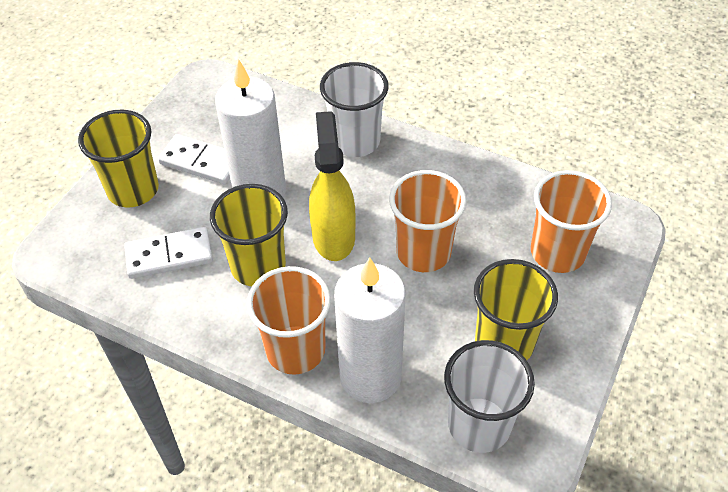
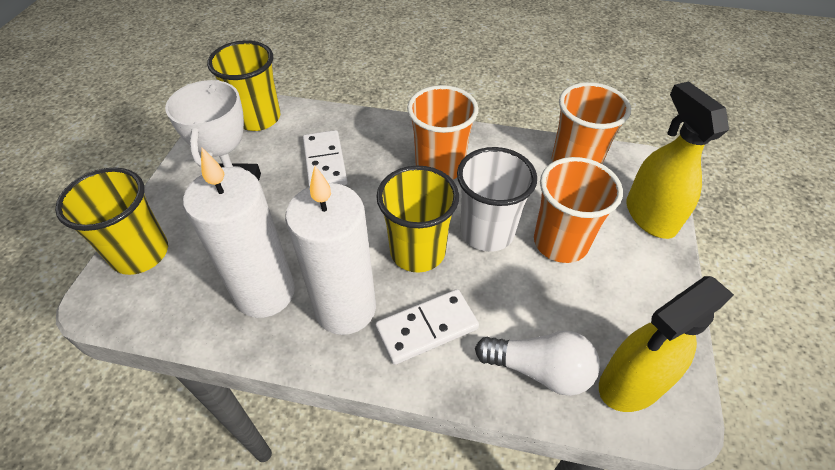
white cup: [320,62,389,157] [444,340,535,453] = 2 -> [457,147,537,252] = 1
white light bulb: none = 0 -> [475,331,600,396] = 1
white trophy: none = 0 -> [165,80,261,180] = 1
yellow spray bottle: [309,111,356,261] = 1 -> [599,276,734,412] [626,81,729,239] = 2

